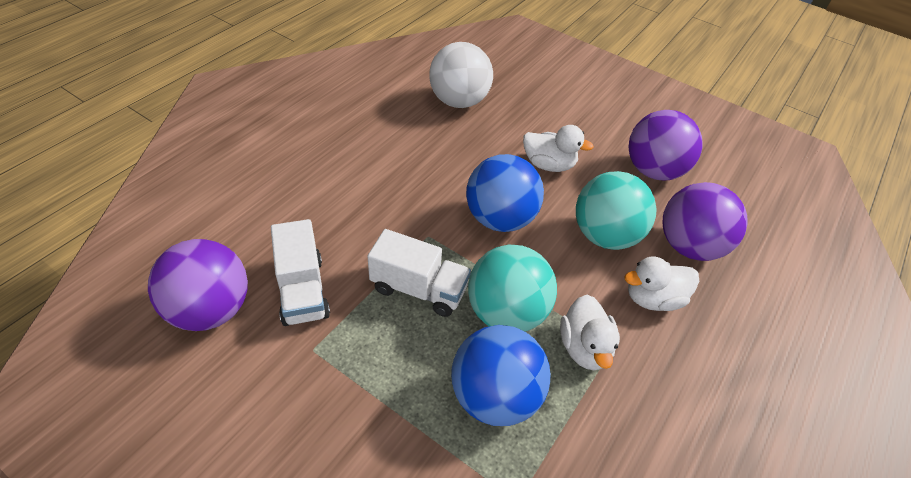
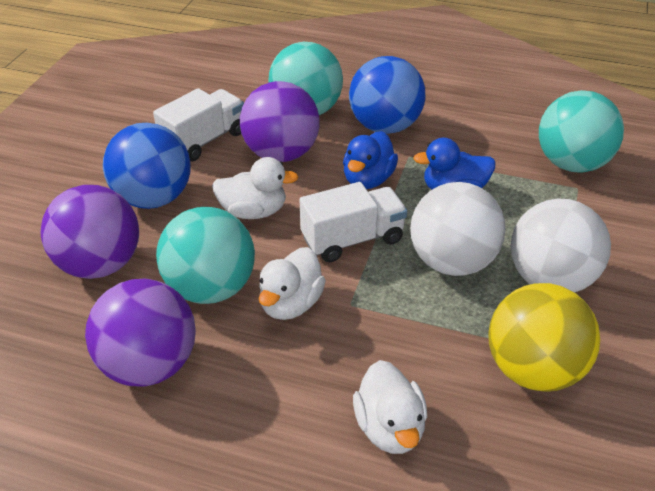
blue duck: none = 0 -> [343,131,398,189] [413,138,496,190] = 2
turquoise ball: [468,244,557,332] [576,171,657,250] = 2 -> [156,207,255,304] [269,42,343,115] [539,90,624,173] = 3
white ball: [429,42,493,108] = 1 -> [410,182,506,276] [511,198,611,293] = 2
yellow ball: none = 0 -> [488,283,600,392] = 1

